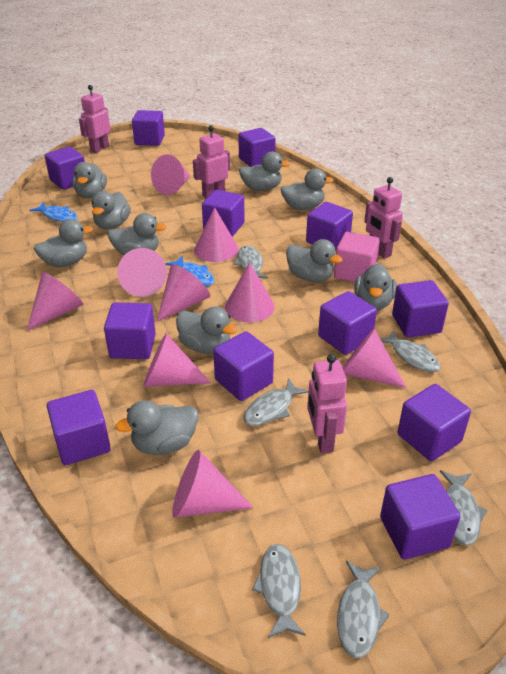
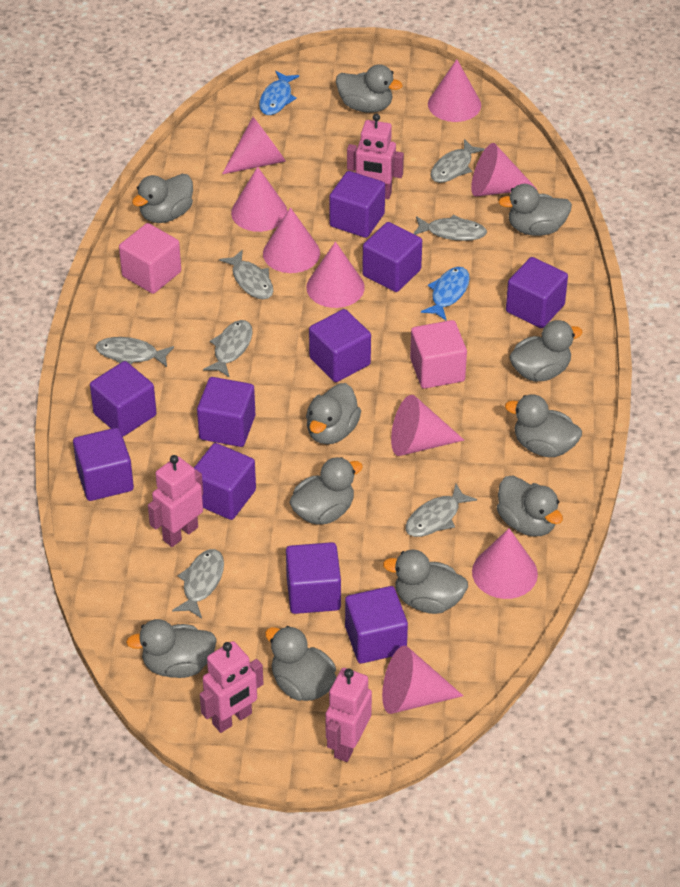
grey duck: [34,219,93,267] [72,162,107,198] [92,191,131,229] [108,213,166,255] [115,400,199,455] [176,306,237,354] [239,152,290,191] [281,168,334,210] [286,239,343,282] [354,264,397,310] = 10 -> [126,619,217,678] [132,174,193,223] [265,626,337,701] [289,457,363,525] [306,383,361,444] [336,64,403,113] [383,550,468,614] [497,475,563,536] [498,184,572,236] [505,394,582,457] [509,320,583,382] = 11
grey fish: [234,245,268,279] [244,378,309,426] [252,544,306,638] [337,561,390,658] [380,330,440,373] [440,470,487,546] = 6 -> [96,337,174,367] [172,549,224,619] [203,320,253,378] [219,250,273,299] [405,484,477,537] [413,214,487,241] [430,139,485,183] = 7
pink cube: [334,232,380,282] = 1 -> [119,223,181,294] [410,320,467,389] = 2
purple cube: [45,147,85,190] [47,390,111,465] [104,303,156,359] [132,110,165,146] [202,190,244,237] [213,331,274,401] [238,128,276,167] [306,202,353,248] [318,291,377,355] [380,474,460,560] [392,280,449,337] [398,384,471,461] = 12 -> [73,428,134,501] [90,361,156,436] [194,443,256,520] [197,377,255,447] [286,542,341,614] [309,309,371,382] [329,171,385,238] [345,586,408,663] [362,222,422,292] [506,257,568,328] = 10

